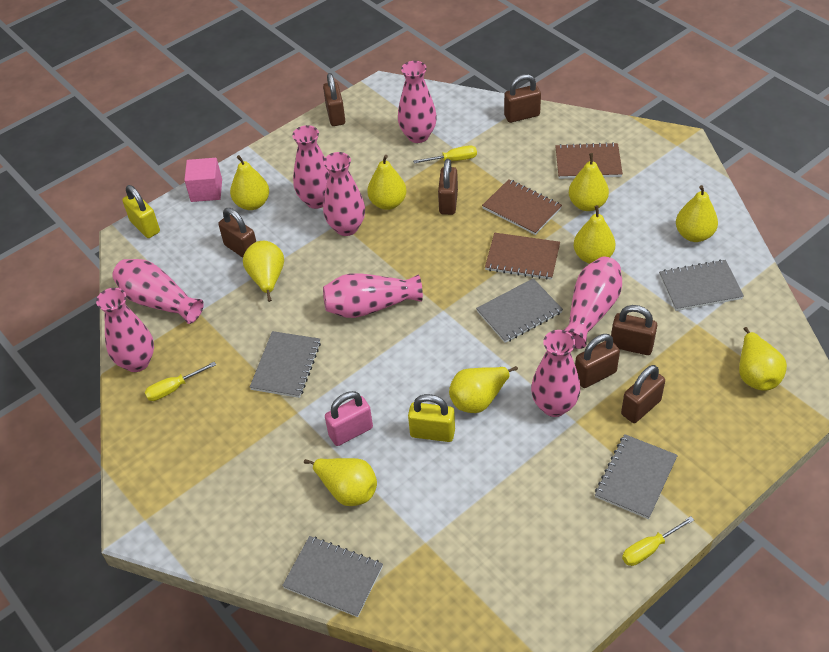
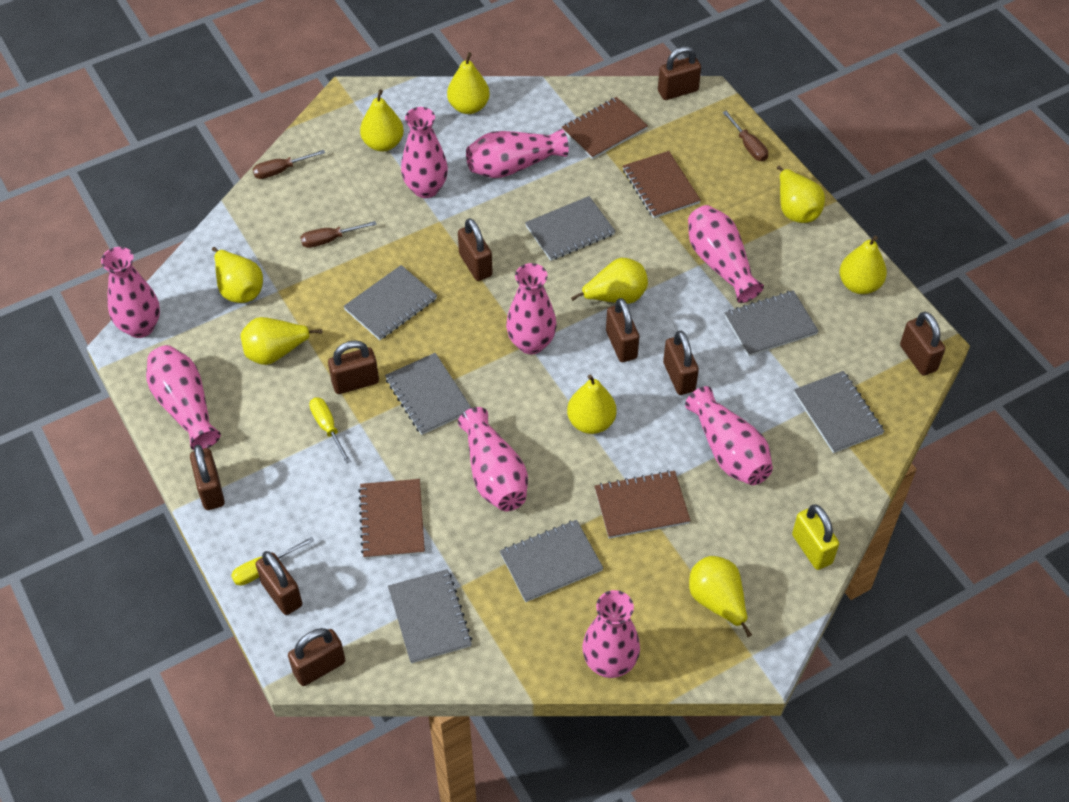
brown notebook: [482,179,562,235] [485,233,560,280] [555,142,623,179] = 3 -> [358,479,425,559] [562,97,648,159] [594,470,691,539] [623,151,701,218] = 4
brown padlock: [218,208,256,258] [323,73,345,126] [438,159,458,215] [504,74,541,123] [575,334,620,388] [611,305,657,355] [621,365,665,423] = 7 -> [190,445,225,510] [255,551,302,615] [288,628,345,686] [328,340,379,394] [458,218,493,281] [606,298,639,362] [658,46,701,100] [663,330,699,395] [900,312,945,376] = 9
brown screwdriver: none = 0 -> [252,150,325,179] [300,221,377,248] [722,111,768,161] = 3
grey notebook: [250,331,321,398] [282,536,383,617] [476,278,563,343] [595,434,678,519] [659,260,744,311] = 5 -> [343,265,437,340] [385,353,472,435] [388,569,472,663] [500,520,603,602] [525,196,615,261] [725,290,819,356] [794,371,884,453] = 7
pink cube: [184,158,222,202] = 1 -> none = 0
pink padlock: [325,391,373,446] = 1 -> none = 0
pink vase: [96,288,154,372] [112,259,204,324] [292,125,329,209] [323,152,365,236] [323,273,423,318] [398,61,437,143] [531,330,580,417] [564,257,622,349] = 8 -> [101,247,160,338] [146,345,221,450] [401,107,448,198] [458,407,528,511] [466,129,569,178] [506,263,557,354] [582,590,640,678] [685,386,773,485] [688,205,764,303] = 9
yellow padlock: [122,185,160,238] [408,394,455,442] = 2 -> [792,505,839,570] = 1
yellow screwdriver: [145,362,216,401] [413,145,477,164] [622,516,694,566] = 3 -> [231,537,314,586] [309,397,351,464] = 2

